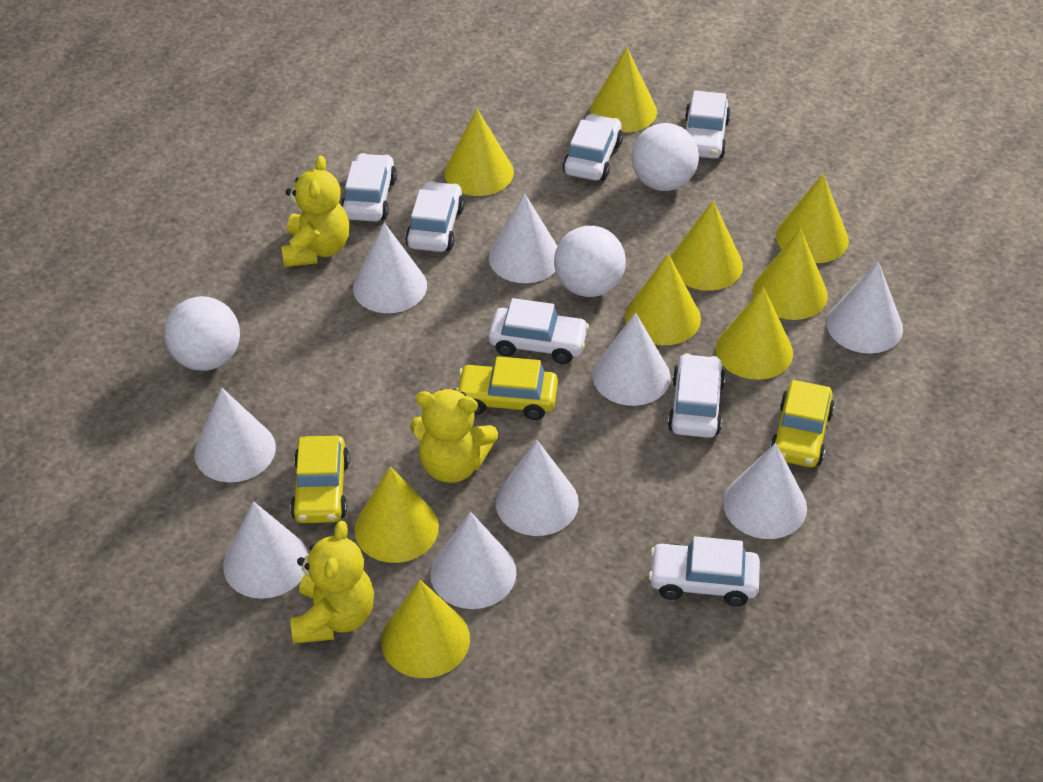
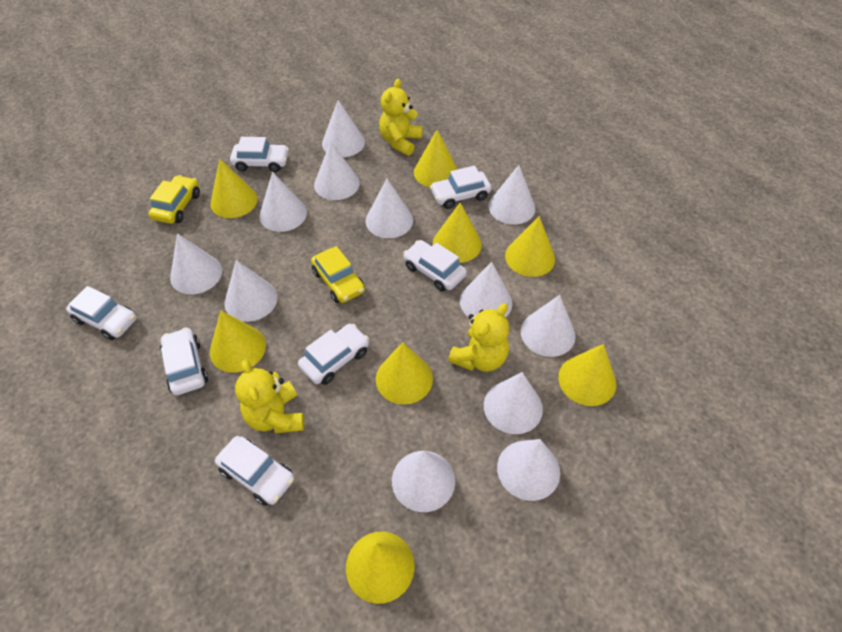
white ball: [164,296,240,371] [554,226,626,297] [631,123,699,191] = 3 -> none = 0
white cone: [194,388,276,482] [223,501,308,599] [353,223,427,313] [430,512,517,609] [489,193,557,283] [496,440,579,536] [592,313,670,406] [723,443,807,539] [826,261,903,354] = 9 -> [170,233,222,295] [224,260,278,322] [259,172,307,232] [314,141,360,200] [322,100,365,157] [366,179,413,238] [392,451,455,512] [460,262,512,317] [484,372,543,434] [488,165,535,224] [497,439,560,501] [521,295,576,357] = 12
yellow car: [290,436,350,523] [456,356,558,420] [770,380,835,467] = 3 -> [148,175,200,224] [311,246,365,303] = 2
yellow cone: [354,466,439,563] [381,580,470,678] [444,109,514,196] [590,47,657,133] [625,254,701,345] [671,201,743,291] [716,287,793,380] [753,229,828,320] [776,174,849,263] = 9 -> [210,159,258,218] [210,311,266,373] [346,531,415,604] [376,342,433,405] [414,130,458,187] [433,203,482,263] [505,216,555,277] [558,344,616,406] = 8

